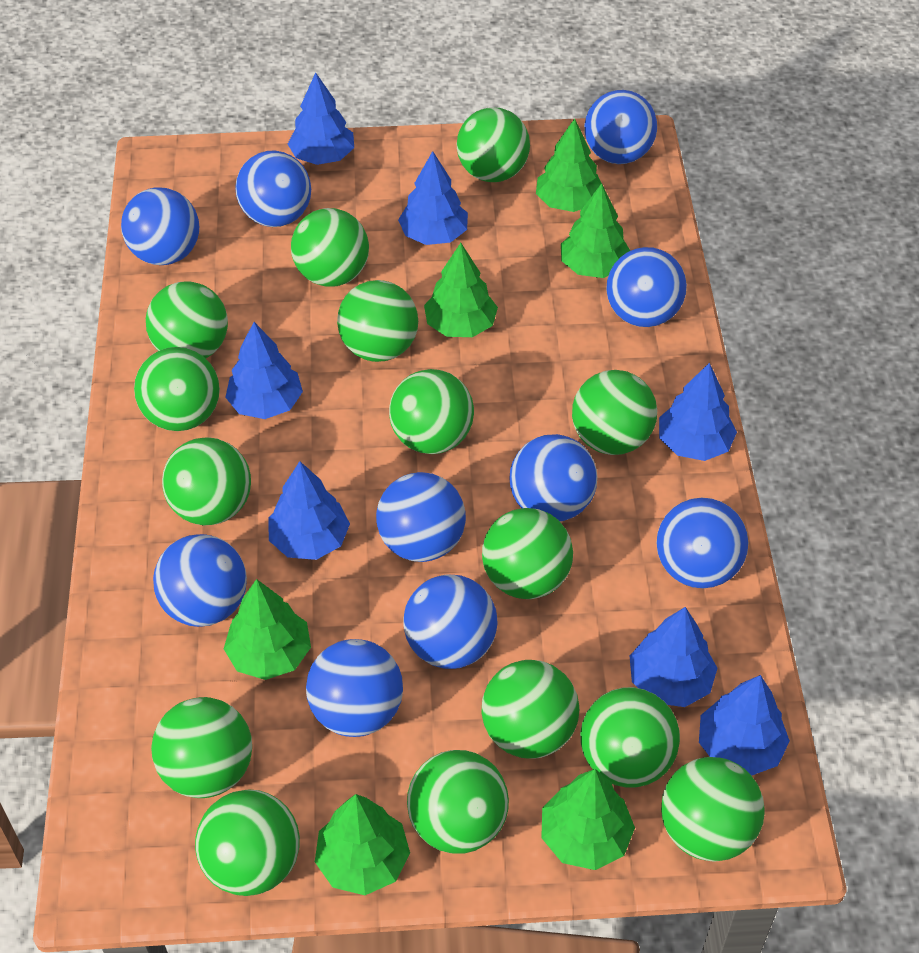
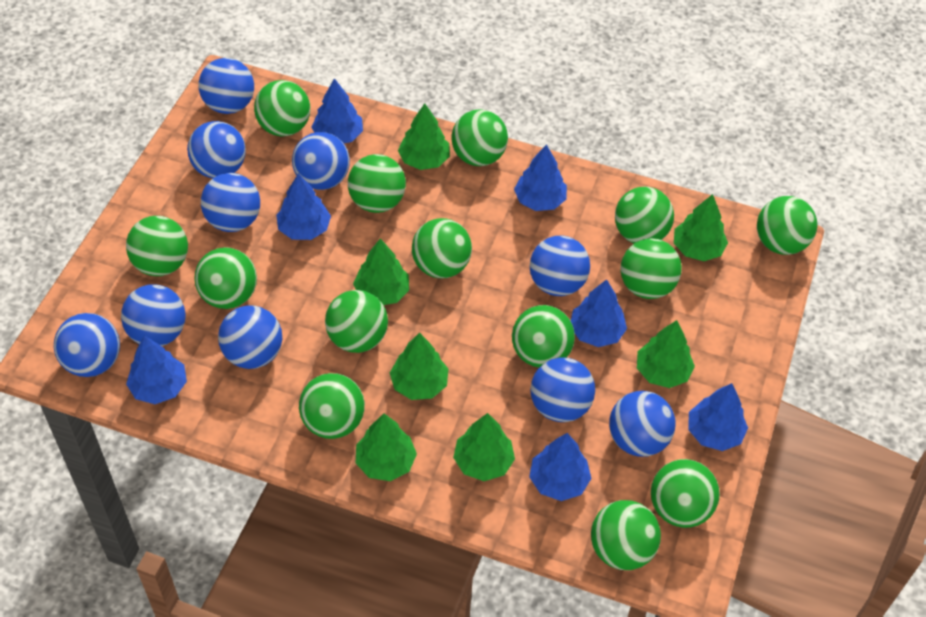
green ball: [134,347,220,431] [146,281,228,358] [151,697,252,798] [162,437,251,526] [195,789,300,896] [291,208,369,287] [337,280,418,362] [389,369,474,454] [407,750,509,854] [457,107,530,182] [482,508,573,599] [482,660,579,759] [572,370,657,455] [580,687,680,788] [661,757,765,862] = 15 -> [126,216,188,276] [194,247,257,309] [254,80,310,137] [299,373,365,439] [325,290,388,353] [348,154,406,213] [412,218,472,279] [451,109,508,166] [512,305,575,367] [591,500,661,570] [615,187,674,244] [620,238,682,299] [651,459,720,528] [757,196,817,255] = 14
green tree: [224,579,311,680] [315,794,410,895] [424,243,498,337] [536,118,601,212] [541,769,635,870] [561,183,630,278] = 6 -> [353,238,409,305] [356,413,417,481] [390,332,449,400] [398,103,450,170] [453,413,515,481] [637,320,695,388] [674,194,728,261] = 7

